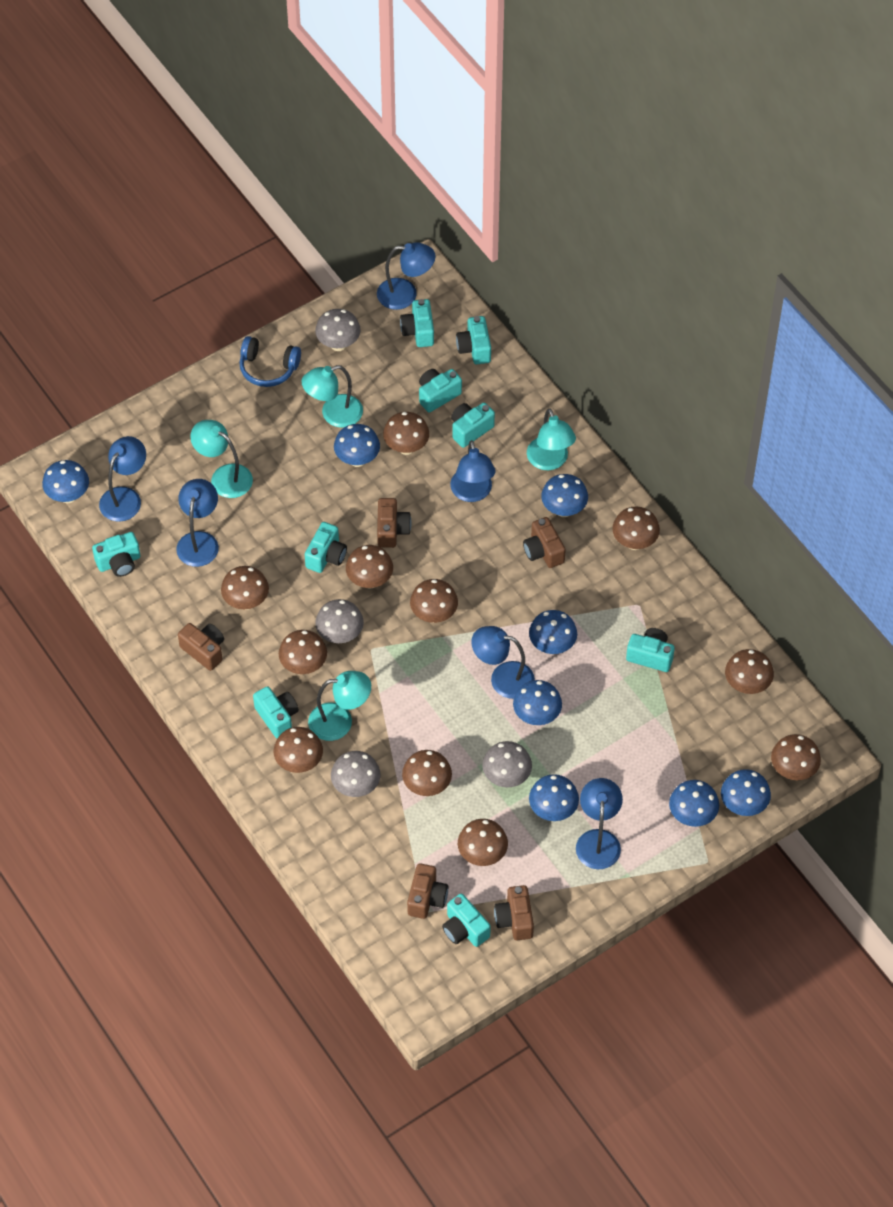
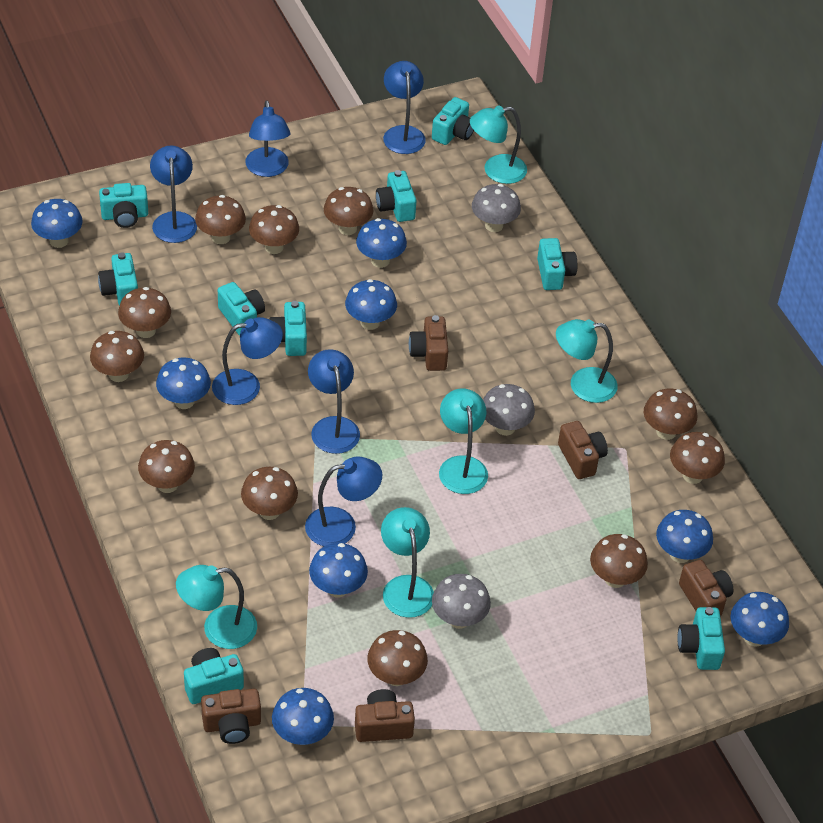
blue headphones: [239,336,301,387] = 1 -> none = 0
grey mushroom: [315,309,361,351] [315,599,364,643] [331,751,380,797] [482,741,532,787] = 4 -> [432,574,491,629] [472,184,521,232] [483,384,535,436] = 3
turquoise lamp: [190,420,253,498] [301,365,363,428] [308,671,371,741] [527,408,576,470] = 4 -> [176,565,257,649] [381,507,434,618] [439,389,488,494] [470,106,527,184] [556,319,618,403] = 5

